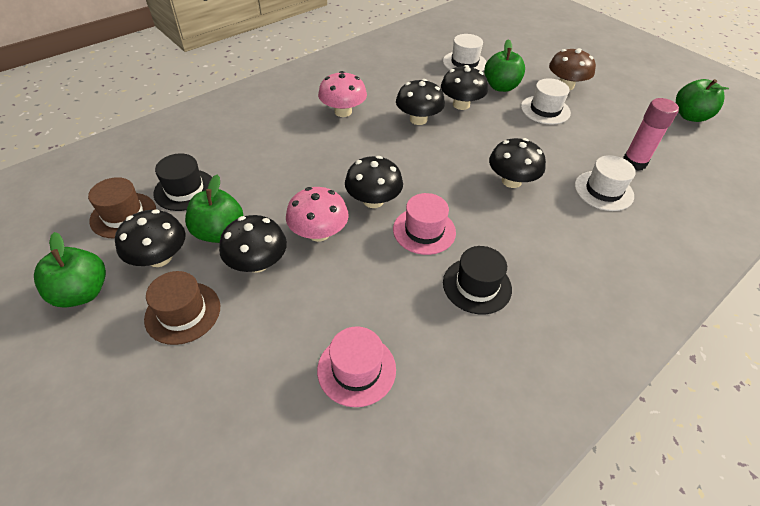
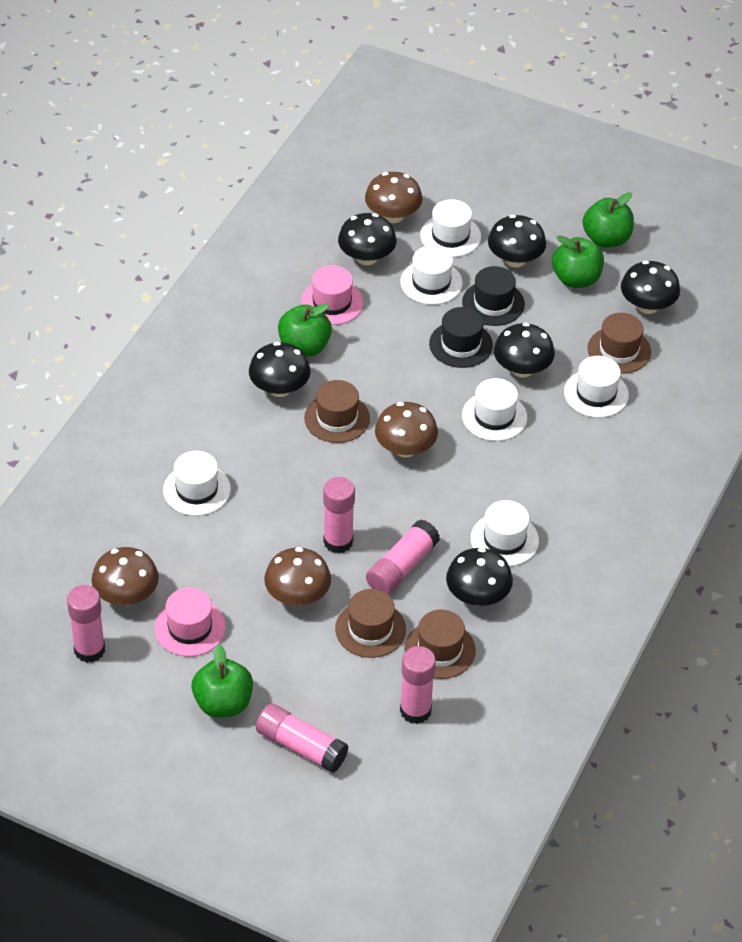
brown hat: [88,177,156,239] [144,271,220,345] = 2 -> [304,380,370,443] [335,589,406,658] [404,609,476,679] [588,313,651,373] = 4
brown mushroom: [549,48,596,90] = 1 -> [92,547,159,606] [264,547,331,606] [365,172,422,223] [375,402,438,458] = 4
pink glue stick: [623,98,679,171] = 1 -> [67,585,105,663] [256,703,349,773] [323,477,355,554] [366,520,440,595] [400,646,436,724] = 5
pink mushroom: [286,187,348,242] [318,71,367,117] = 2 -> none = 0
white hat: [443,34,486,71] [521,78,571,125] [575,155,636,211] = 3 -> [163,451,231,516] [400,246,463,305] [420,199,481,257] [462,378,527,441] [471,500,539,566] [564,356,629,418] = 6

